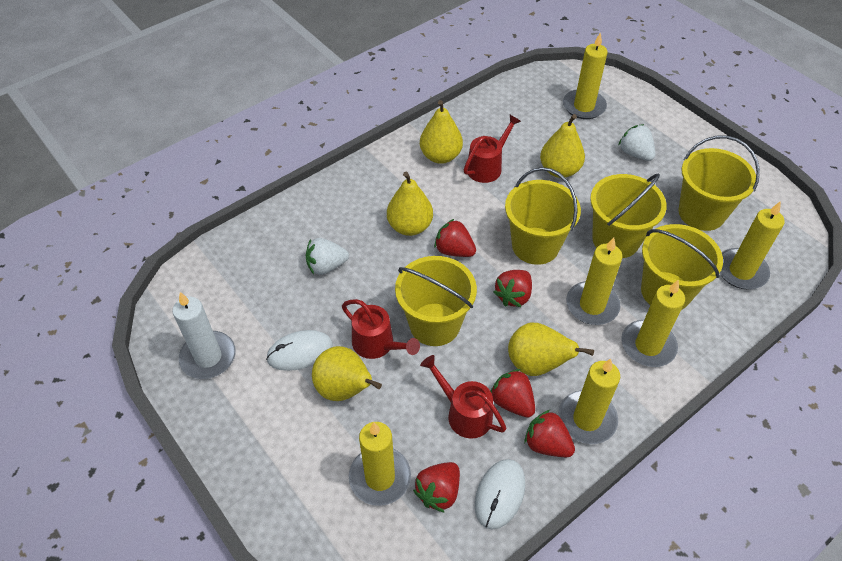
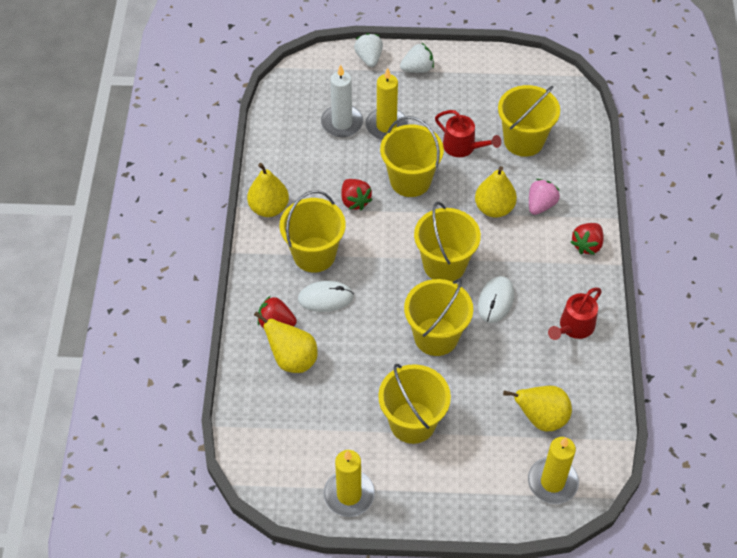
pink strawberry: none = 0 -> [529,179,560,215] = 1
red strawberry: [413,462,460,513] [434,219,476,257] [491,369,535,417] [493,270,532,307] [524,410,575,457] = 5 -> [258,296,297,328] [342,179,373,211] [571,223,604,255] = 3
red watering can: [342,299,420,359] [420,355,506,439] [464,115,521,183] = 3 -> [435,110,501,157] [548,287,602,340] = 2
yellow bucket: [395,256,477,346] [505,167,581,265] [590,173,667,258] [641,224,723,310] [678,136,760,231] = 5 -> [280,190,346,273] [378,364,451,444] [380,116,444,197] [404,279,473,356] [414,202,481,282] [498,85,560,157] = 6
yellow candle: [349,422,411,506] [558,359,620,444] [563,32,608,119] [566,237,622,325] [621,280,685,367] [720,201,785,289] = 6 -> [323,450,375,517] [365,68,408,140] [528,437,579,504] = 3
yellow pear: [312,346,382,401] [387,172,433,236] [420,100,463,164] [508,323,594,376] [540,114,585,178] = 5 -> [247,163,289,217] [254,311,318,373] [475,166,517,218] [503,386,572,432] = 4

